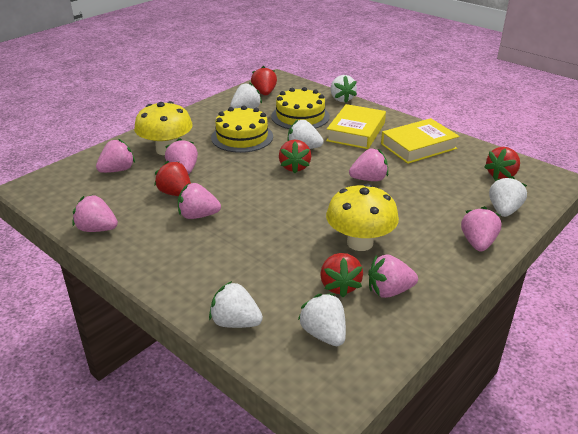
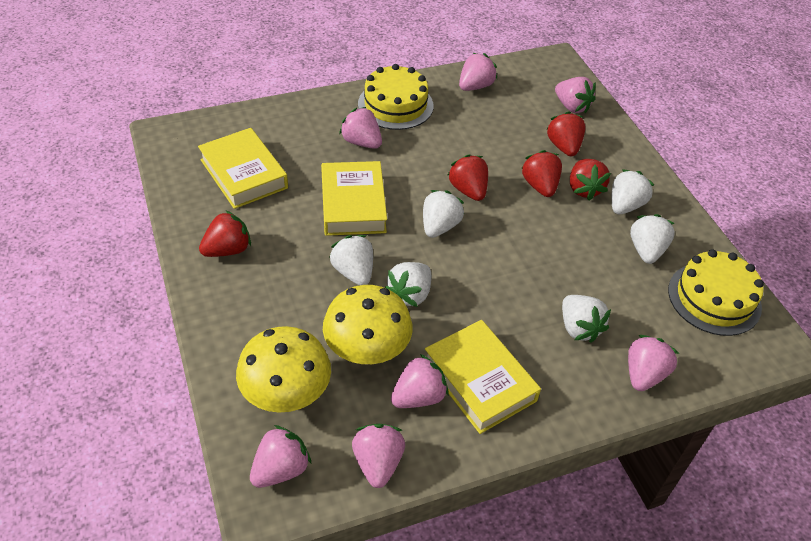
yellow book: [326,104,386,149] [381,118,460,164] = 2 -> [198,128,288,209] [321,161,387,236] [425,320,541,434] = 3

